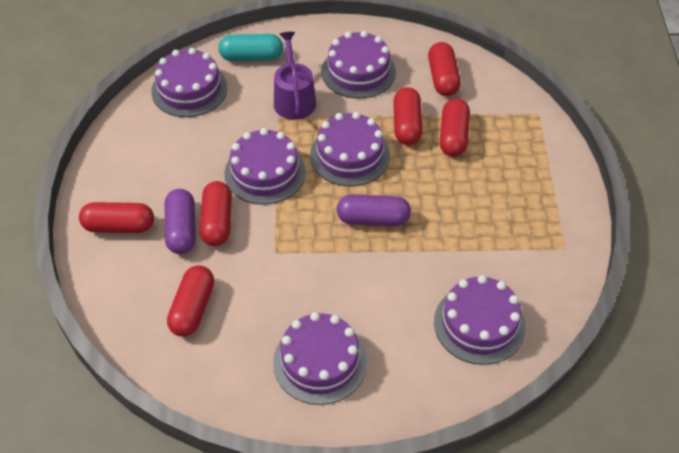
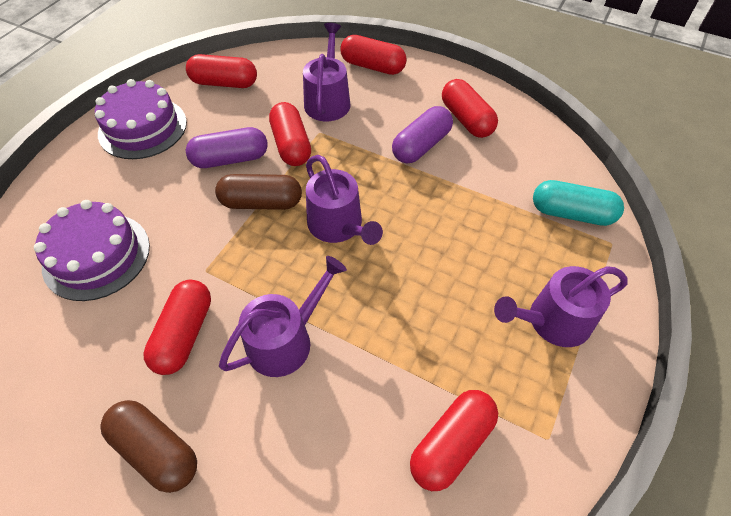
brown capsule: none = 0 -> [101,400,197,493] [215,174,302,210] = 2
purple cake: [151,48,227,117] [224,128,306,205] [273,312,367,405] [310,112,390,186] [322,31,396,99] [434,275,526,365] = 6 -> [34,200,150,301] [95,79,187,159] = 2
purple watering can: [274,32,316,120] = 1 -> [219,256,347,377] [303,23,350,121] [306,155,383,245] [494,266,628,347] = 4

